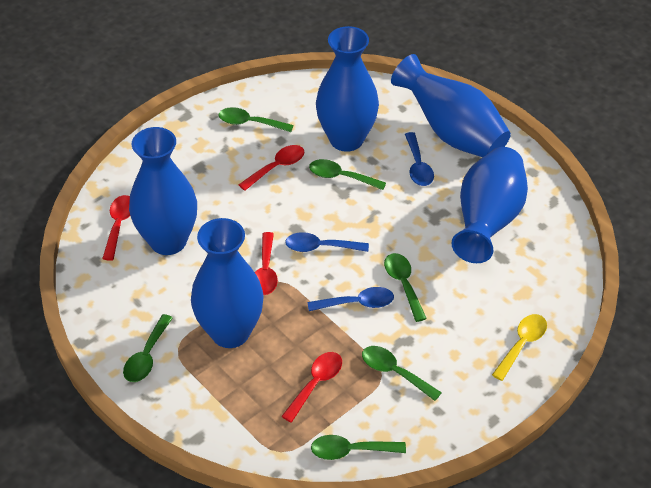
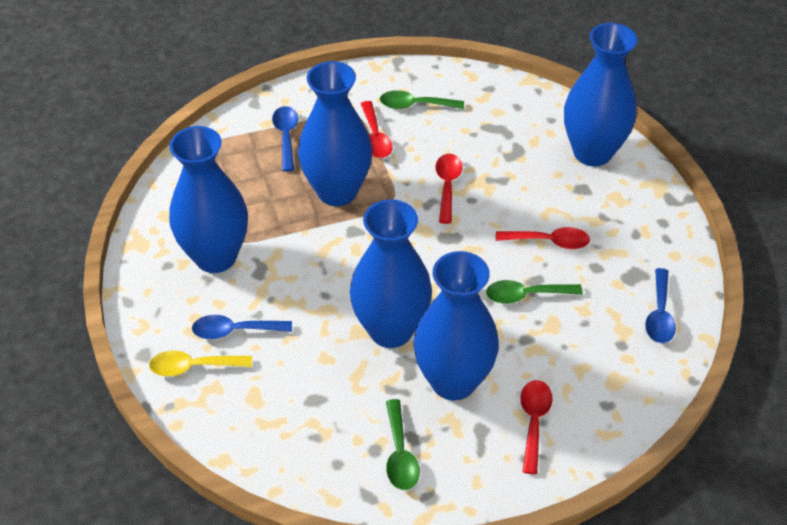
green spoon: [123,314,173,382] [219,107,293,132] [309,159,386,190] [311,435,406,460] [362,346,442,401] [384,253,427,322] = 6 -> [380,90,464,109] [386,399,420,490] [486,280,583,304] = 3

